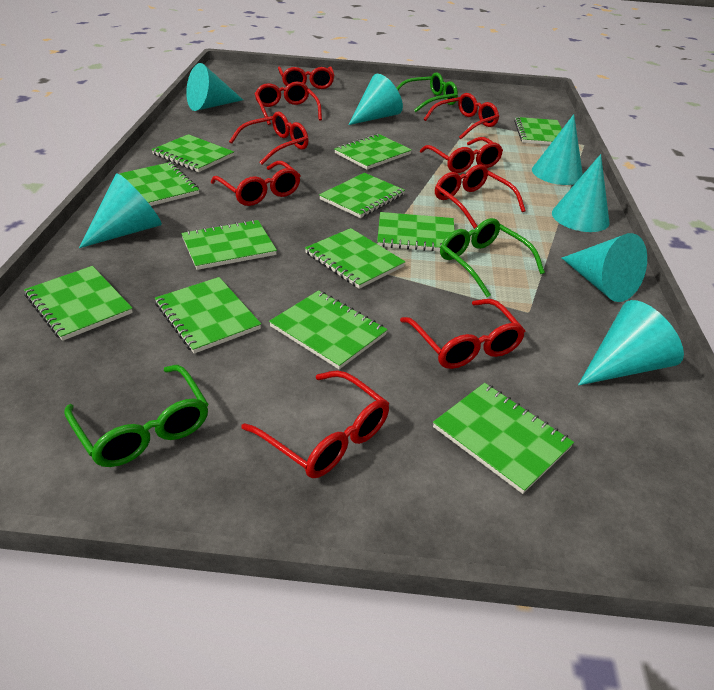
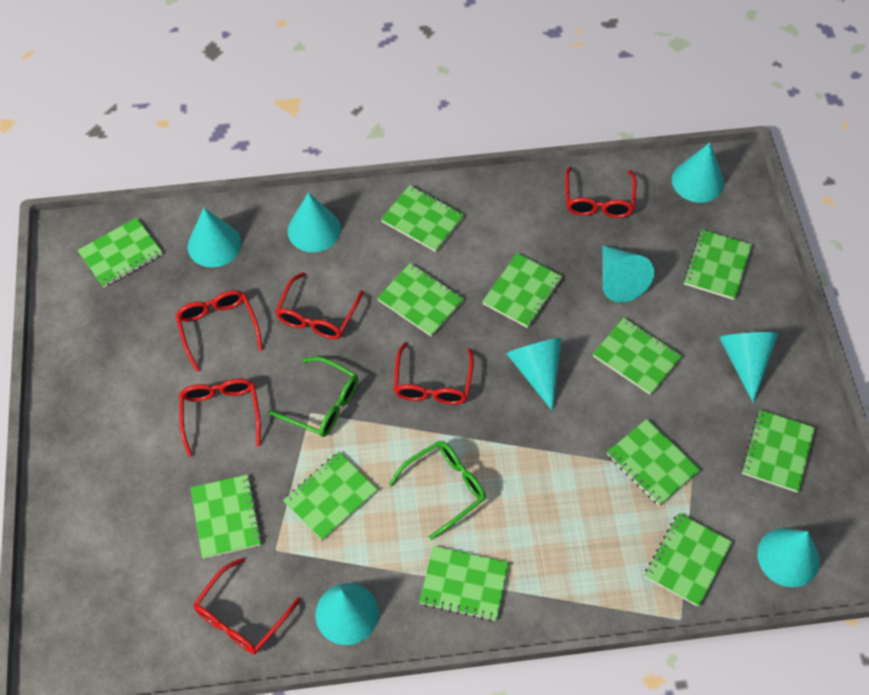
green glasses: [64,365,208,467] [397,72,458,113] [440,218,545,297] = 3 -> [268,357,358,437] [389,441,486,540] = 2
red glasses: [211,161,301,206] [229,112,309,165] [241,370,389,478] [254,82,322,125] [278,66,335,89] [400,299,525,369] [420,137,503,173] [424,93,499,139] [435,164,526,229] = 9 -> [175,290,263,372] [179,378,261,457] [193,558,300,654] [275,272,364,339] [394,342,474,405] [565,166,637,218] = 6
turquoise cone: [79,173,162,248] [186,63,243,111] [349,74,403,125] [532,114,583,185] [552,154,609,232] [562,233,647,302] [578,300,684,386] = 7 -> [188,208,241,268] [288,192,341,252] [315,583,379,645] [506,338,562,411] [603,245,654,303] [672,143,724,203] [719,332,778,403] [757,528,820,587] = 8

